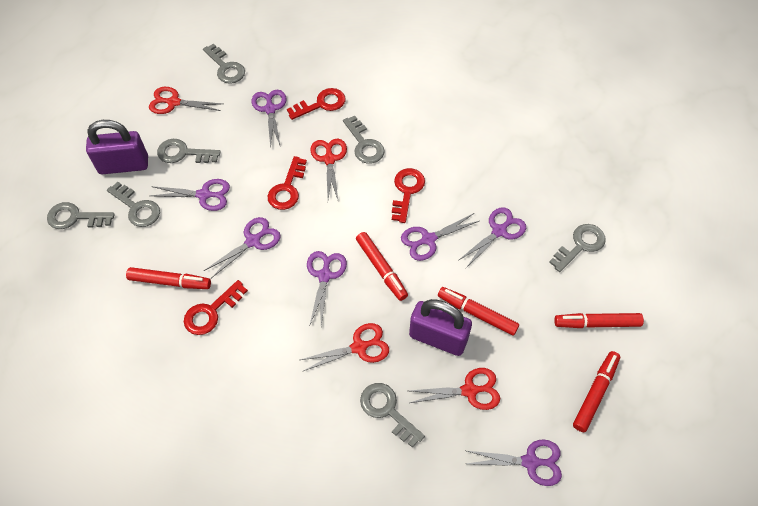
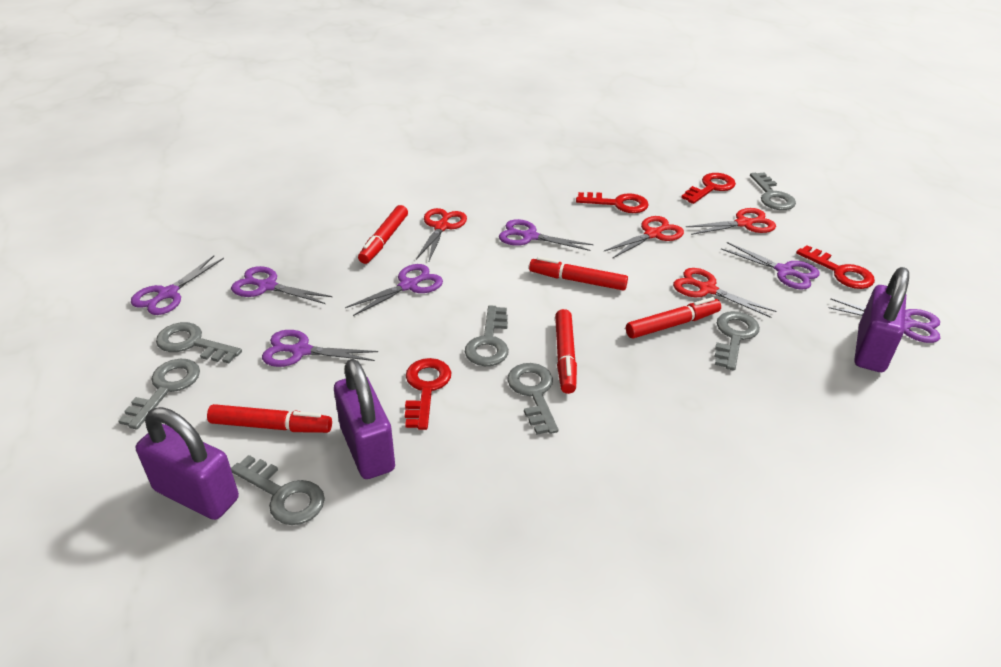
purple padlock: [86,120,148,174] [409,299,472,356] = 2 -> [136,407,239,520] [334,359,395,479] [855,267,909,372] = 3

